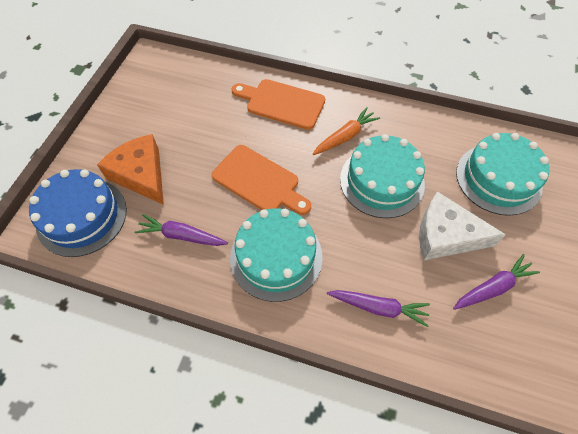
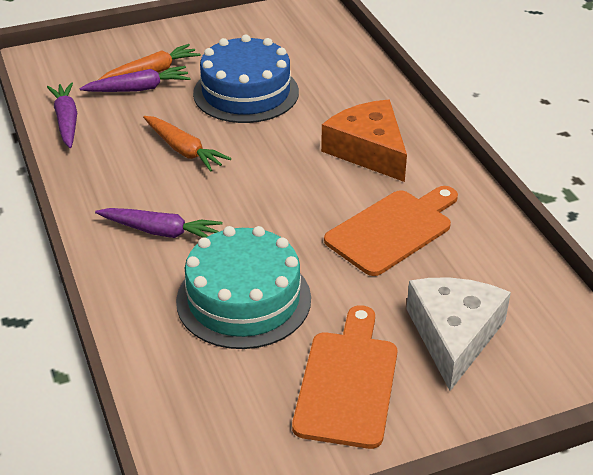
orange carrot: [313,107,380,155] = 1 -> [98,44,201,80] [143,116,231,172] = 2
turquoise cake: [230,208,322,302] [340,134,425,218] [456,133,549,216] = 3 -> [176,226,311,349] = 1

